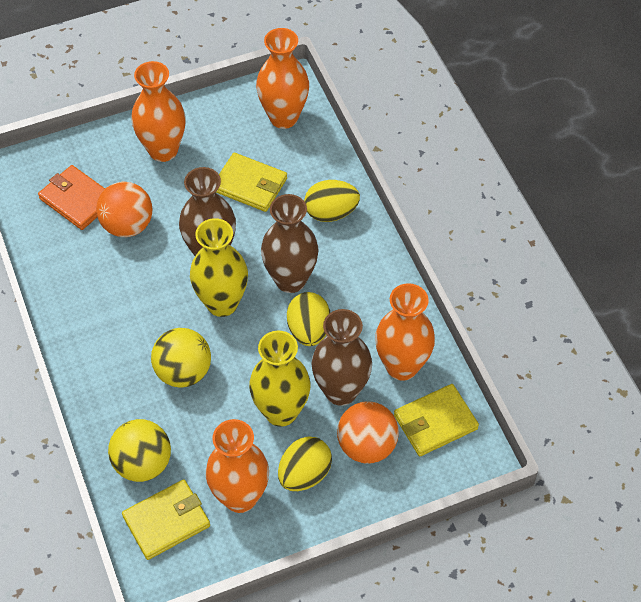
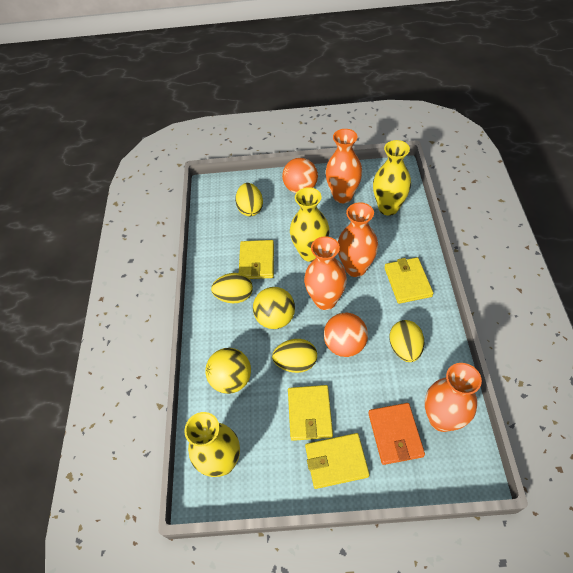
brown vase: [179,167,236,256] [261,194,319,293] [311,309,372,406] = 3 -> none = 0
yellow egg: [278,436,332,491] [287,292,330,346] [304,180,360,222] = 3 -> [211,273,253,303] [235,183,263,216] [272,339,317,373] [389,320,424,362] = 4
yellow vase: [190,218,248,317] [249,331,311,427] = 2 -> [184,412,240,477] [290,187,330,262] [373,140,411,216] = 3
yellow wallet: [122,479,210,560] [216,153,287,212] [394,384,479,456] = 3 -> [239,240,274,279] [288,385,333,441] [305,433,370,489] [384,257,433,304] = 4

